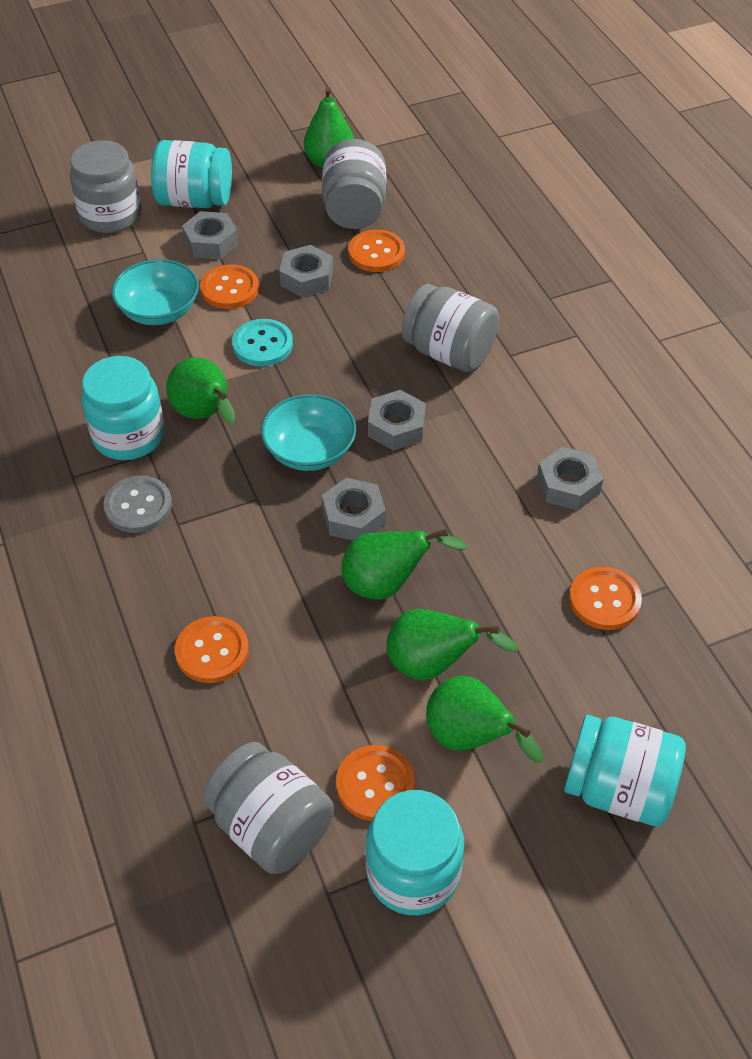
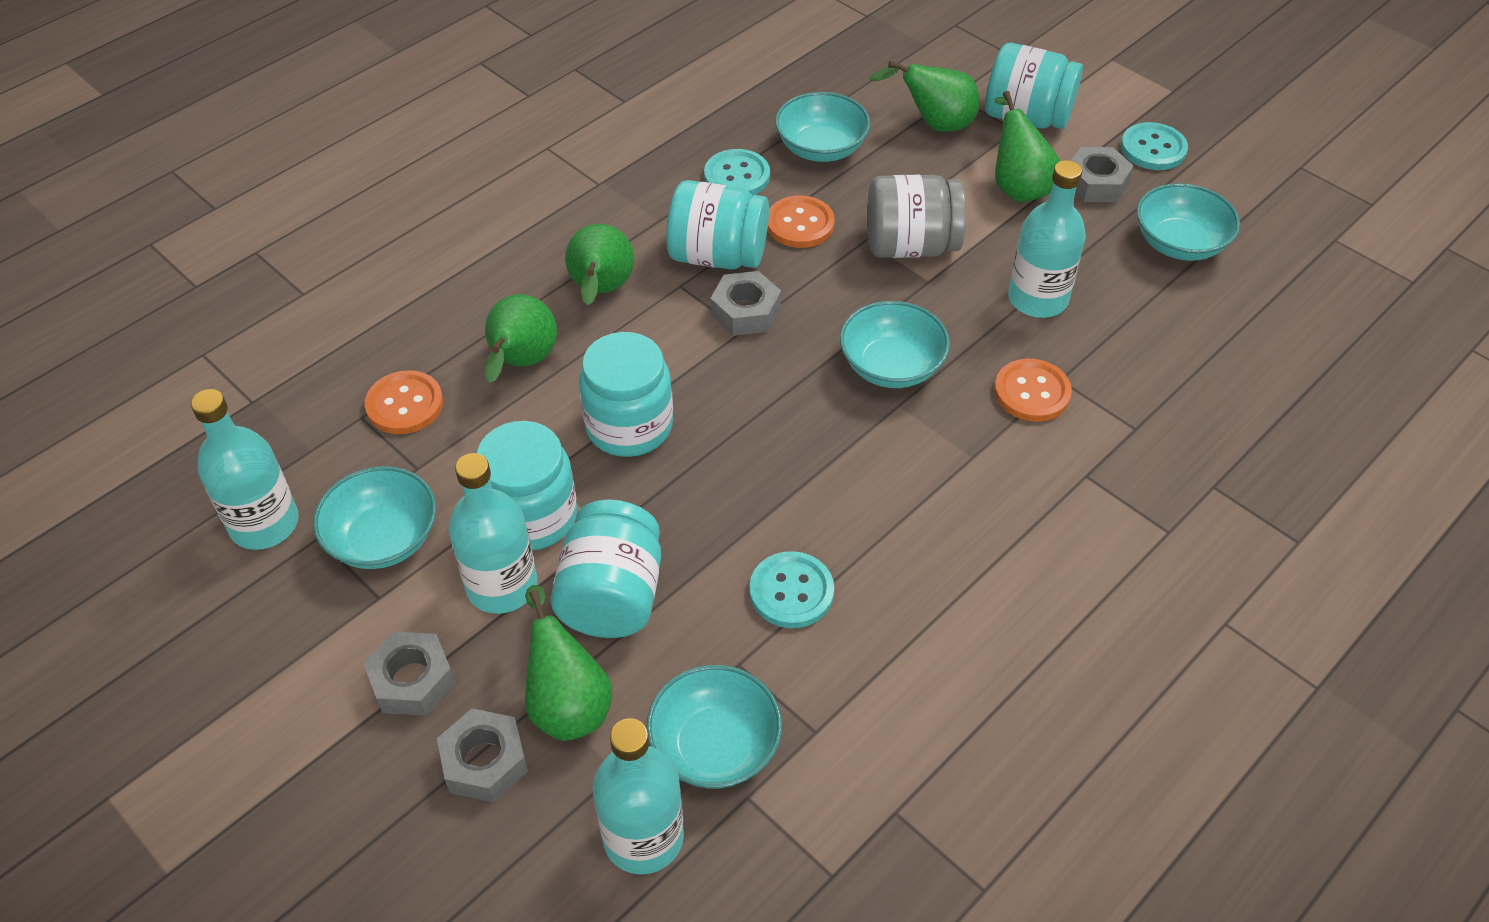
grey button: [104,475,172,533] = 1 -> none = 0
grey jar: [70,140,142,233] [203,742,334,874] [322,139,386,229] [401,284,499,372] = 4 -> [867,175,966,258] = 1
grey nut: [182,211,239,259] [279,245,333,298] [322,478,386,541] [368,390,426,451] [537,447,603,511] = 5 -> [363,631,455,716] [437,708,528,802] [710,271,781,336] [1071,147,1134,202] = 4
orange button: [175,616,249,683] [200,264,259,309] [336,745,415,821] [348,230,405,272] [569,567,642,630] = 5 -> [365,370,443,434] [768,195,835,248] [994,359,1072,422] = 3
turquoise bottle: none = 0 -> [191,389,299,550] [448,453,537,614] [593,718,684,874] [1008,160,1086,318] = 4
turquoise bowl: [112,259,199,325] [261,394,356,471] = 2 -> [313,466,436,569] [647,665,782,788] [775,92,871,162] [840,301,950,388] [1137,183,1240,261] = 5
turquoise button: [232,319,293,366] = 1 -> [704,149,770,196] [749,551,834,628] [1121,122,1188,170] = 3
turquoise jar: [82,356,165,460] [151,140,232,208] [366,790,464,915] [564,715,686,826] = 4 -> [476,421,577,551] [551,499,661,638] [579,332,673,457] [666,180,769,270] [985,43,1083,129] = 5

